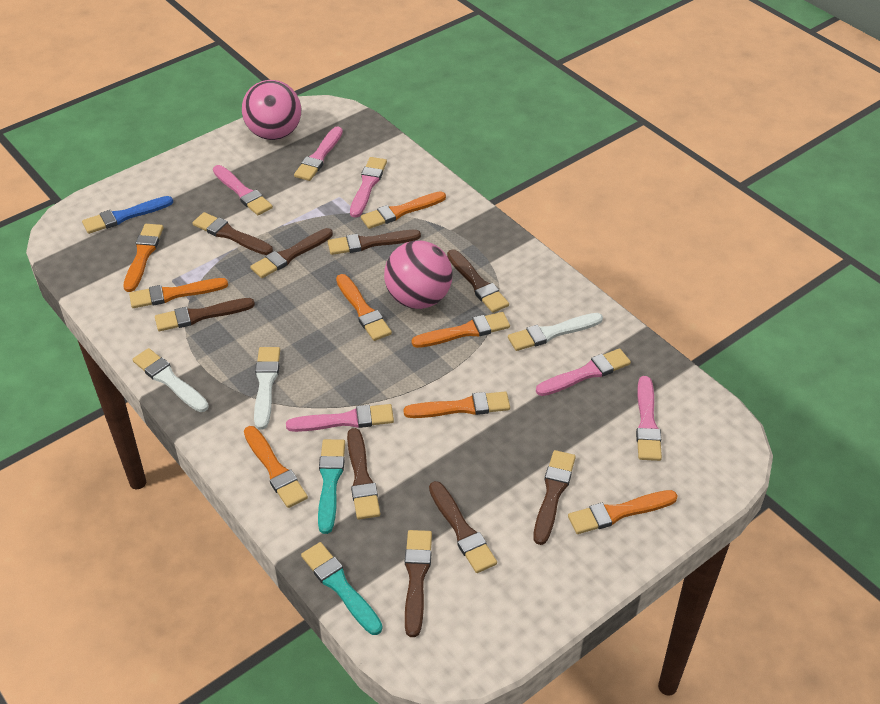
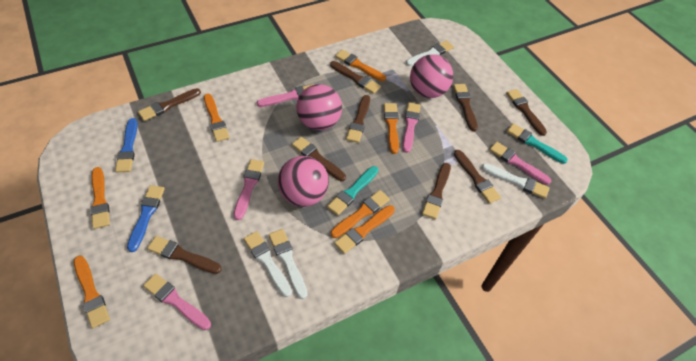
blue brush: [82,196,173,234] = 1 -> [115,118,138,172] [127,185,165,252] = 2
orange brush: [123,224,163,292] [129,278,228,308] [244,426,308,508] [336,274,392,341] [361,191,446,229] [403,391,510,418] [412,312,510,348] [568,490,678,534] = 8 -> [74,255,110,328] [90,167,110,229] [204,94,230,142] [331,190,390,238] [334,205,395,254] [335,50,386,81] [384,103,399,154] = 7
pink ball: [242,80,301,140] [384,241,452,309] = 2 -> [278,156,329,207] [296,84,342,130] [410,54,453,98] = 3
pink brush: [213,165,273,215] [286,404,394,432] [294,126,343,181] [350,157,387,218] [536,348,631,396] [636,376,662,461] = 6 -> [143,273,211,330] [234,159,264,220] [257,84,314,107] [402,103,421,153] [490,142,551,185] = 5
white brush: [132,348,209,412] [254,347,280,430] [508,313,603,351] = 3 -> [244,231,292,297] [269,229,307,299] [406,40,454,66] [481,163,550,199] = 4

